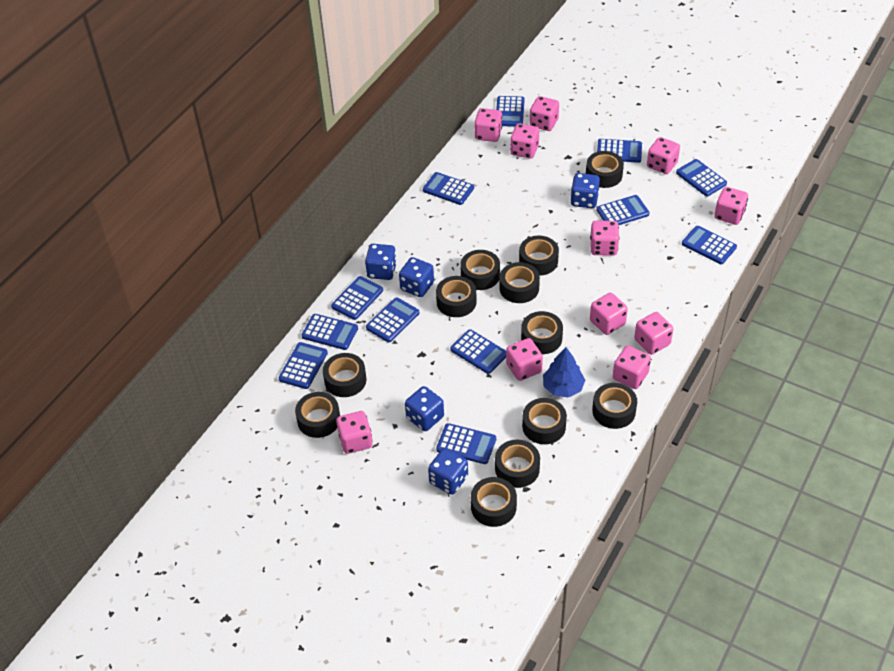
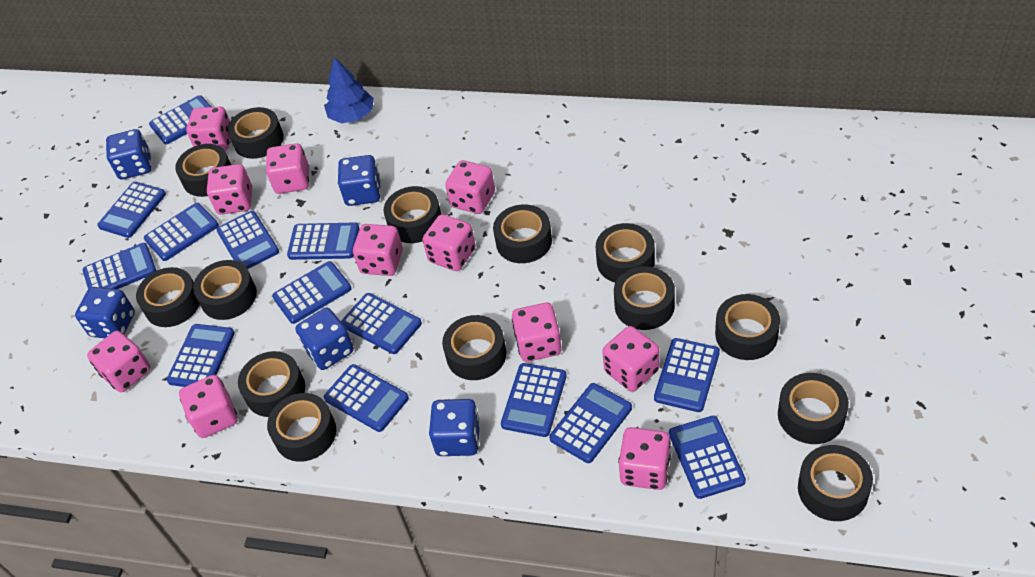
black tape: [295,392,340,438] [323,353,366,397] [436,276,477,317] [460,250,500,290] [471,477,517,527] [495,440,540,488] [500,262,540,303] [519,236,559,276] [521,311,563,354] [522,398,567,444] [586,151,624,188] [592,383,637,429] = 12 -> [136,267,200,327] [175,144,231,197] [193,260,257,320] [228,107,284,159] [238,351,305,417] [267,393,336,462] [383,186,441,243] [442,315,507,380] [493,204,552,263] [596,223,655,283] [614,266,675,330] [715,294,780,360] [778,373,849,444] [798,445,873,521] = 14
blue calculator: [279,342,328,389] [302,314,358,350] [331,276,383,320] [366,297,419,342] [423,172,474,205] [436,423,496,464] [450,329,506,374] [496,96,525,127] [596,195,650,225] [597,139,642,163] [676,159,727,196] [682,226,737,264] = 12 -> [83,243,156,289] [97,182,166,238] [144,203,219,261] [149,95,211,144] [167,324,235,387] [216,211,279,269] [272,261,352,324] [287,222,359,260] [324,364,409,432] [341,293,422,354] [501,363,567,437] [549,383,632,463] [654,338,720,412] [669,416,746,499] = 14

